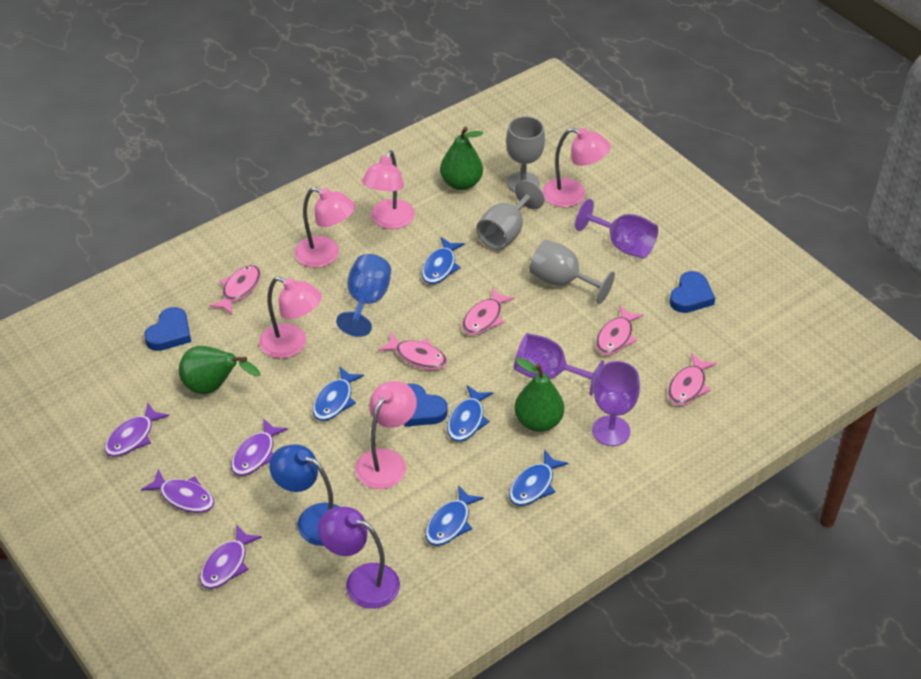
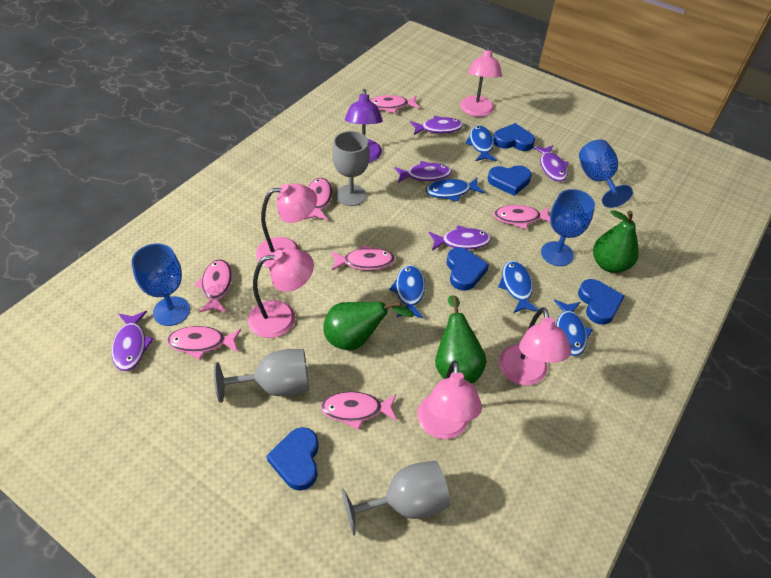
blue goblet: [336,254,391,337] = 1 -> [132,243,190,326] [541,189,595,266] [579,140,633,208] = 3
blue heart: [144,307,191,351] [404,384,447,427] [669,271,715,313] = 3 -> [266,427,319,491] [447,247,489,291] [488,165,532,196] [493,123,535,151] [578,279,624,325] = 5
blue lamp: [269,444,340,546] = 1 -> none = 0
pink fish: [209,265,261,315] [378,332,447,370] [462,287,515,335] [596,305,644,355] [668,353,717,406] = 5 -> [167,326,241,360] [194,259,232,313] [305,178,332,220] [320,391,397,430] [331,244,395,271] [370,95,420,113] [494,205,551,229] = 7
purple fish: [104,403,169,457] [141,469,214,513] [200,525,262,589] [231,418,288,476] = 4 -> [112,311,153,371] [394,161,452,183] [410,116,463,135] [429,225,491,250] [533,145,569,182] = 5
purple goblet: [514,333,604,396] [575,199,658,258] [592,361,640,446] = 3 -> none = 0

